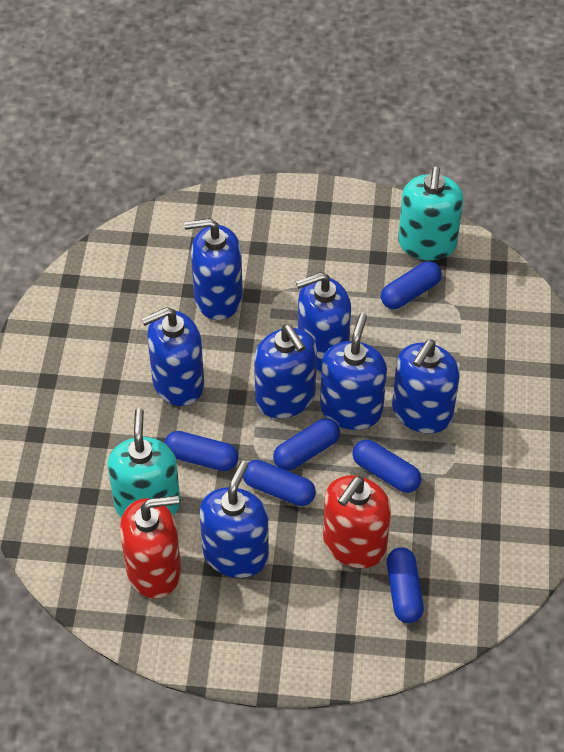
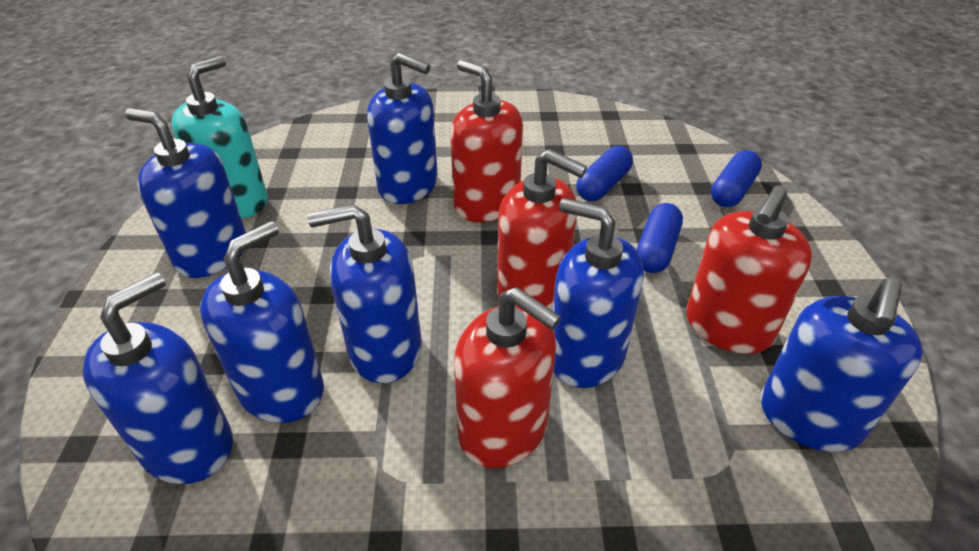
blue capsule: [164,431,238,471] [243,460,316,506] [273,418,340,471] [352,440,421,493] [381,261,442,309] [387,547,424,623] = 6 -> [576,146,633,201] [636,203,683,273] [711,150,762,207] = 3
red soap dispenser: [120,495,181,598] [323,475,391,568] = 2 -> [450,60,523,222] [454,287,561,468] [497,149,587,310] [686,185,812,354] = 4
turquoise soap dispenser: [107,408,181,517] [398,166,463,260] = 2 -> [171,56,268,219] = 1

